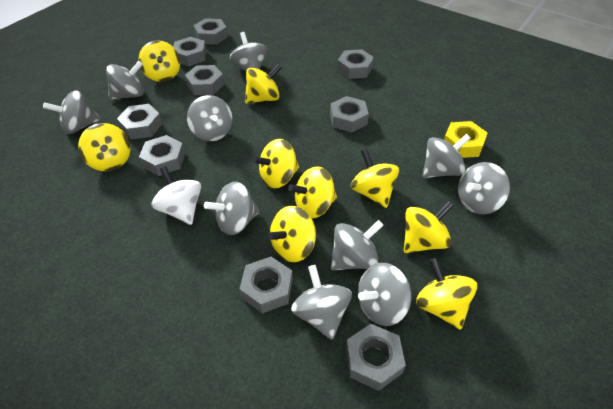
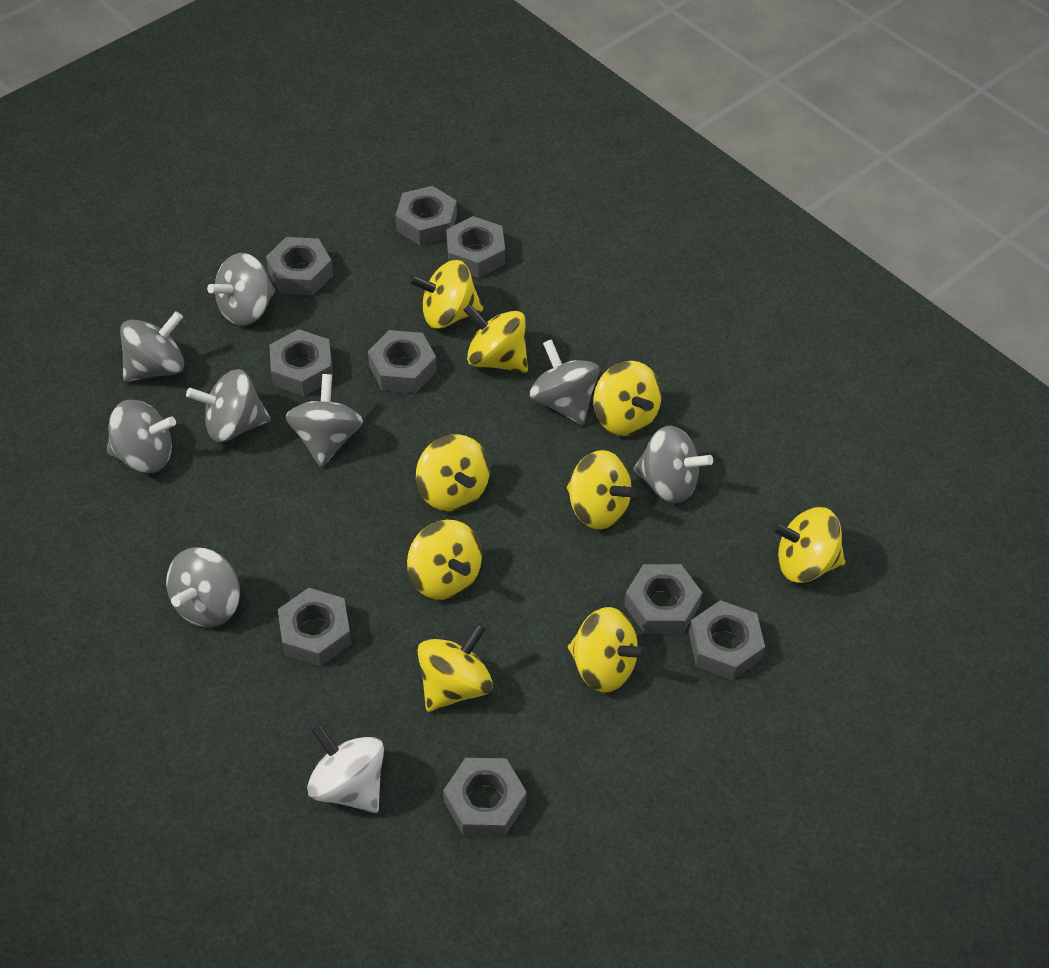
grey spinning top: [43,90,101,134] [106,61,144,100] [187,95,233,141] [204,181,260,235] [230,32,268,71] [291,265,352,340] [331,220,383,270] [358,263,412,326] [422,134,471,178] [458,162,510,214] = 10 -> [107,400,176,473] [120,311,184,382] [166,547,240,628] [186,369,271,442] [207,253,275,326] [286,374,363,468] [530,339,600,425] [633,426,713,504] = 8
yellow nut: [444,121,487,158] = 1 -> none = 0

